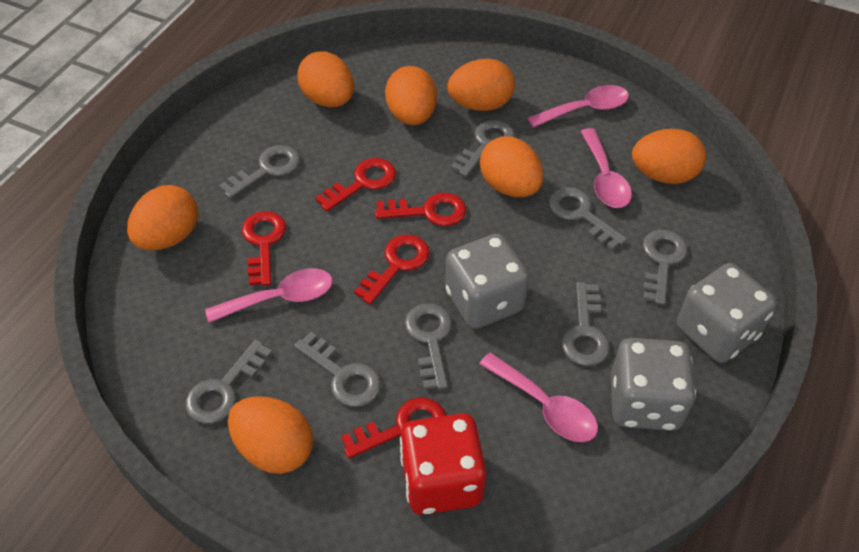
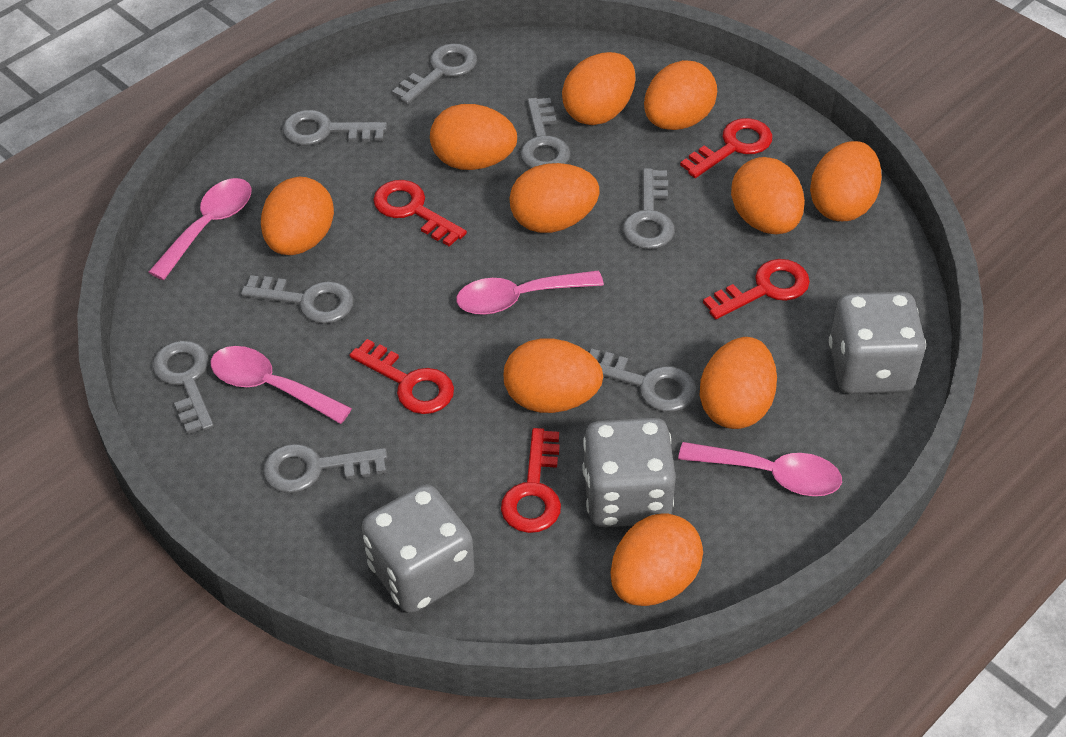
orange egg: [127,185,198,250] [228,397,313,474] [297,51,354,107] [385,66,437,125] [447,59,515,111] [480,136,544,197] [632,129,706,184] = 7 -> [261,177,334,255] [430,104,517,170] [504,338,603,413] [509,163,600,233] [562,52,635,125] [610,513,703,606] [644,60,717,130] [700,337,777,429] [731,157,805,235] [810,141,882,221] = 10
red dice: [400,413,487,515] = 1 -> none = 0

